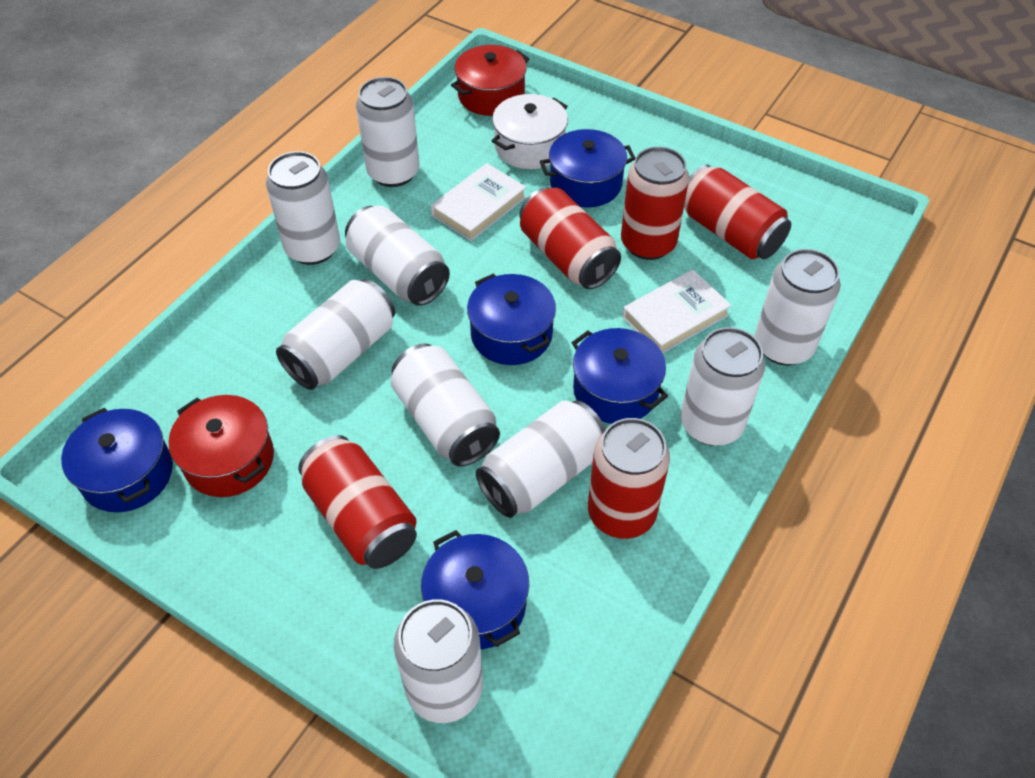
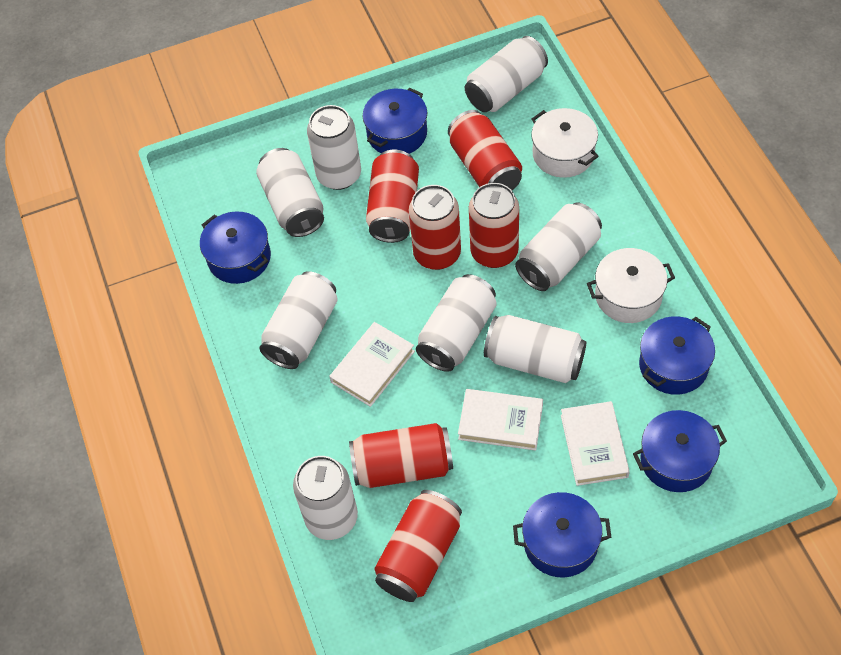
red can: [298,435,417,569] [520,187,621,289] [588,418,670,539] [621,147,689,260] [684,164,791,259] = 5 -> [349,423,453,488] [366,150,419,243] [374,490,462,602] [409,185,461,270] [448,110,522,190] [469,183,519,268] = 6
red pot: [168,395,274,497] [451,45,529,116] = 2 -> none = 0
white book: [431,163,526,241] [622,270,732,353] = 2 -> [329,322,415,407] [458,389,543,451] [561,401,630,486] = 3
white can: [266,151,340,265] [276,279,395,390] [345,205,450,306] [356,77,419,187] [391,344,500,466] [394,599,483,723] [476,400,606,518] [680,327,765,446] [755,249,840,365] = 9 -> [256,148,324,237] [259,271,338,369] [293,456,358,540] [307,105,361,190] [416,274,497,372] [465,36,548,112] [484,315,586,383] [515,203,602,291] = 8
white pot: [492,94,568,169] = 1 -> [531,108,599,178] [587,248,675,323] = 2

